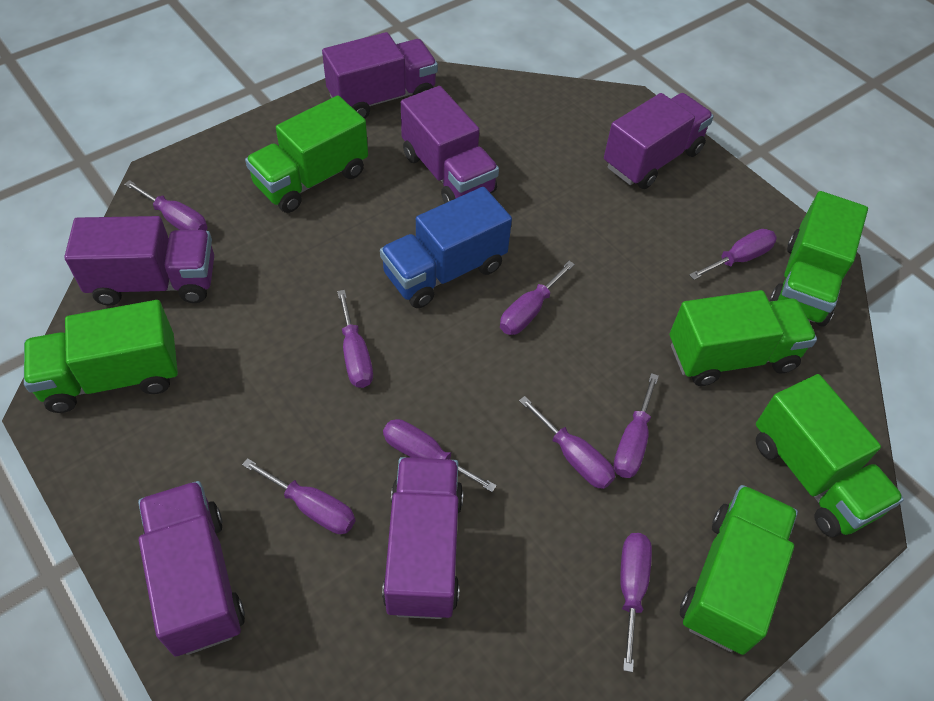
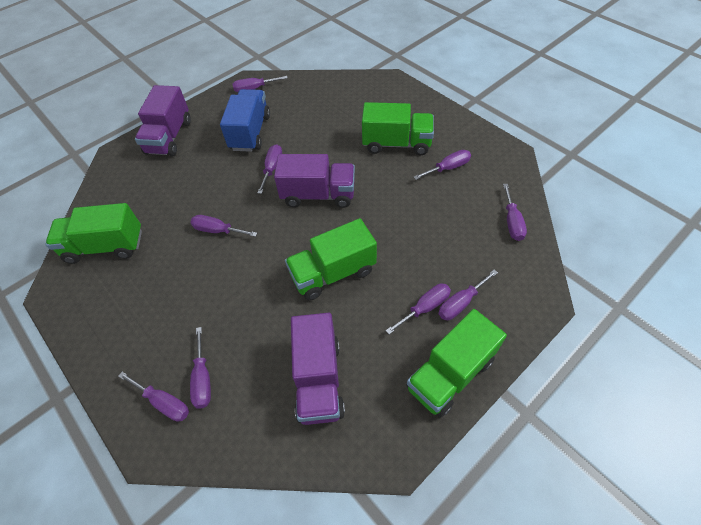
green truck: [24,300,178,413] [245,96,368,213] [670,290,817,386] [680,485,798,655] [756,374,904,537] [769,191,868,327] = 6 -> [45,203,142,264] [285,218,377,300] [362,102,434,155] [406,309,507,418] = 4
purple truck: [64,216,214,306] [138,481,245,656] [322,32,438,119] [382,457,463,619] [401,86,499,203] [604,93,714,189] = 6 -> [135,85,191,156] [274,154,355,208] [291,313,345,425] = 3

